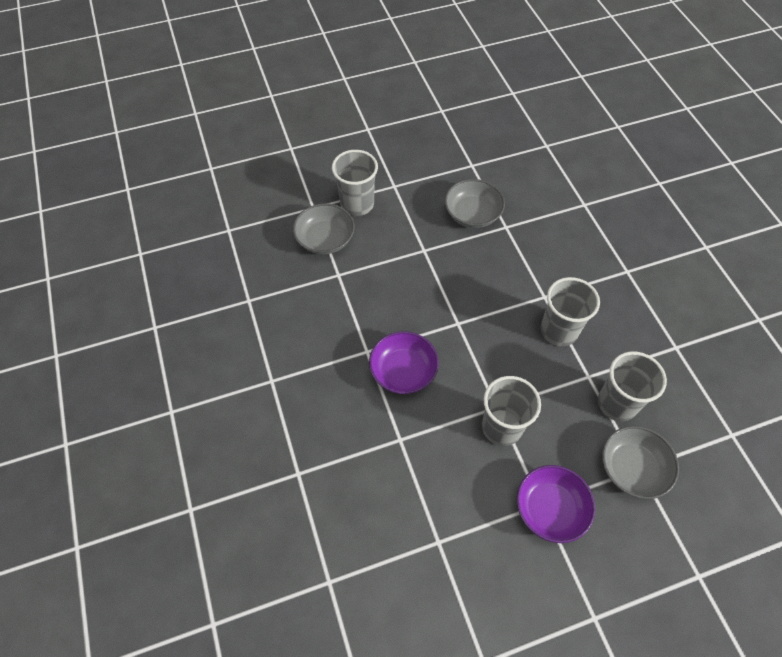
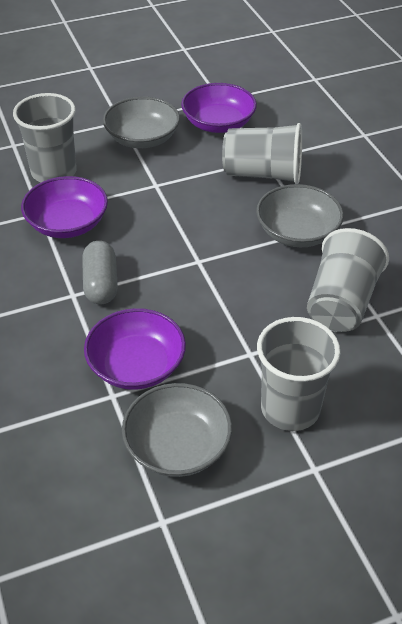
grey capsule: none = 0 -> [82,241,118,304] = 1
purple bowl: [369,331,439,394] [517,465,595,543] = 2 -> [21,176,108,238] [84,308,186,390] [181,83,257,133] = 3

